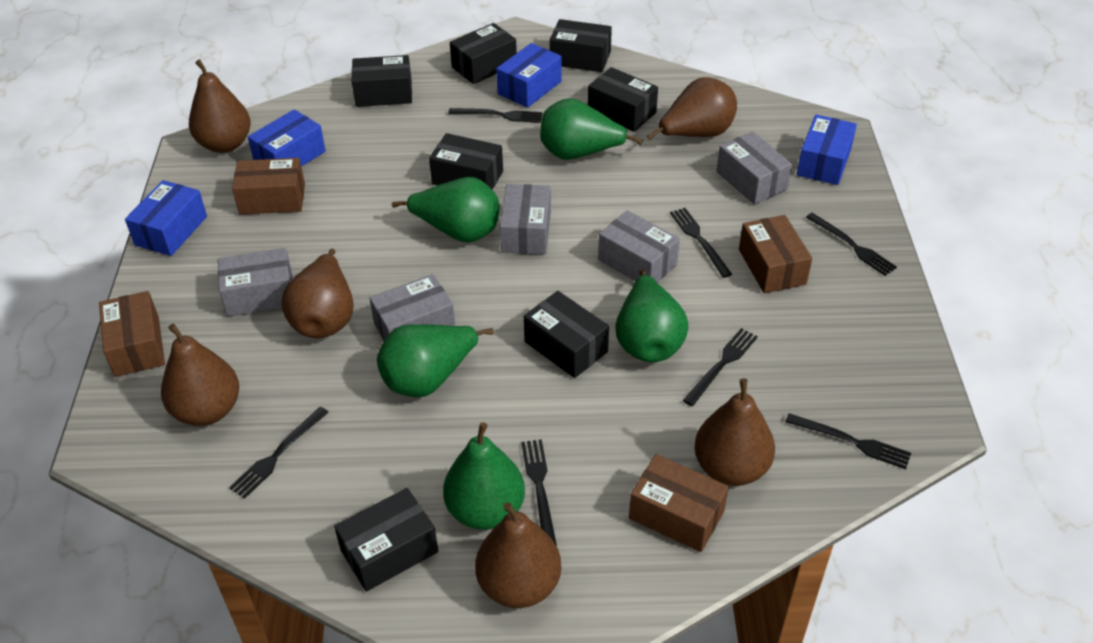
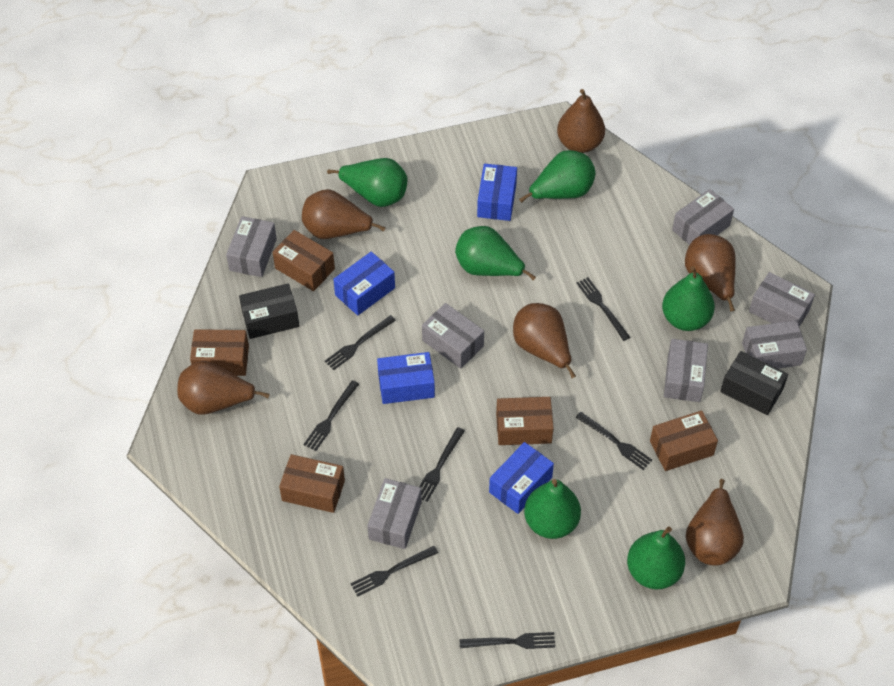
black box: [334,488,438,592] [352,55,412,107] [429,133,503,189] [450,23,517,84] [524,291,609,378] [550,19,612,72] [588,67,658,132] = 7 -> [239,283,299,339] [720,351,788,415] = 2
brown box: [99,291,165,377] [232,158,305,215] [629,454,729,552] [739,215,812,293] = 4 -> [190,329,249,376] [273,230,335,291] [279,454,345,513] [496,397,554,445] [650,410,718,471] = 5
green pear: [377,324,494,397] [392,177,499,243] [443,422,525,530] [540,98,643,160] [615,269,688,362] = 5 -> [327,158,407,207] [455,226,536,280] [519,150,596,203] [524,479,581,539] [627,526,685,589] [662,266,715,331] = 6
grey box: [218,248,293,317] [370,274,455,340] [500,184,551,255] [598,210,680,283] [716,131,792,205] = 5 -> [226,216,277,277] [367,478,422,549] [422,303,484,369] [664,339,708,402] [672,189,734,245] [742,320,807,369] [749,272,815,327] = 7

